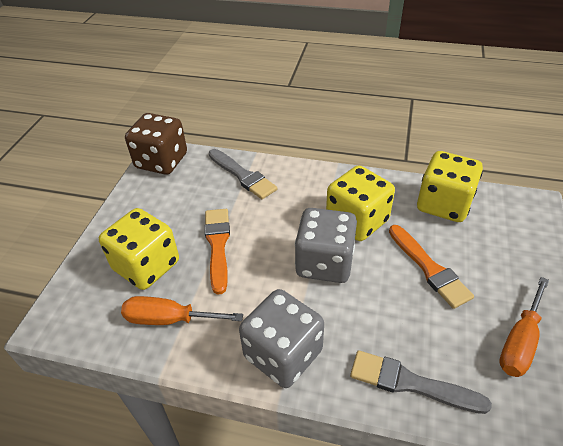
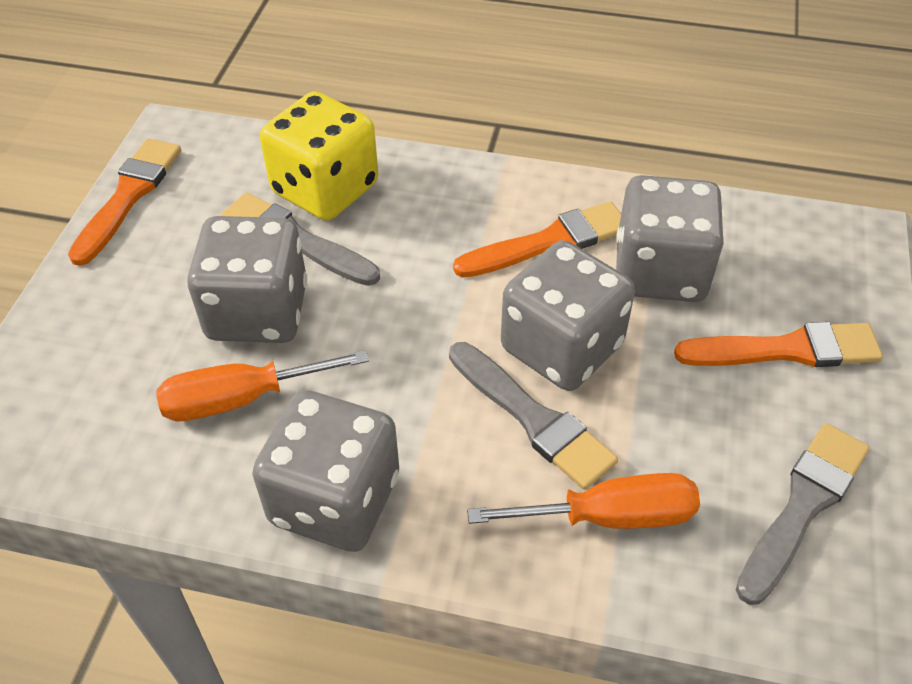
brown dice: [125,113,187,175] = 1 -> none = 0
grey brush: [209,149,277,199] [350,350,492,414] = 2 -> [221,192,380,286] [449,342,618,490] [736,423,870,605] = 3
grey dice: [239,289,324,388] [295,208,357,283] = 2 -> [187,216,307,343] [252,390,399,552] [501,240,635,391] [616,175,724,302] = 4
orange brush: [205,209,230,295] [389,225,474,309] = 2 -> [68,138,181,266] [453,201,621,278] [674,322,883,367] = 3
yellow dice: [99,208,179,290] [326,165,395,241] [417,151,483,222] = 3 -> [260,91,378,221] = 1

